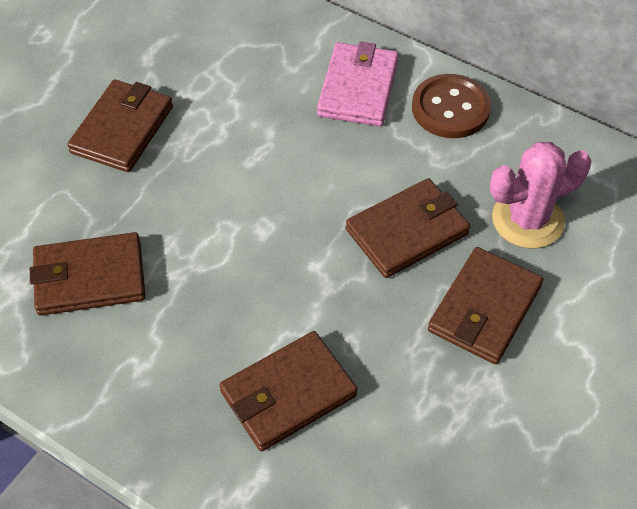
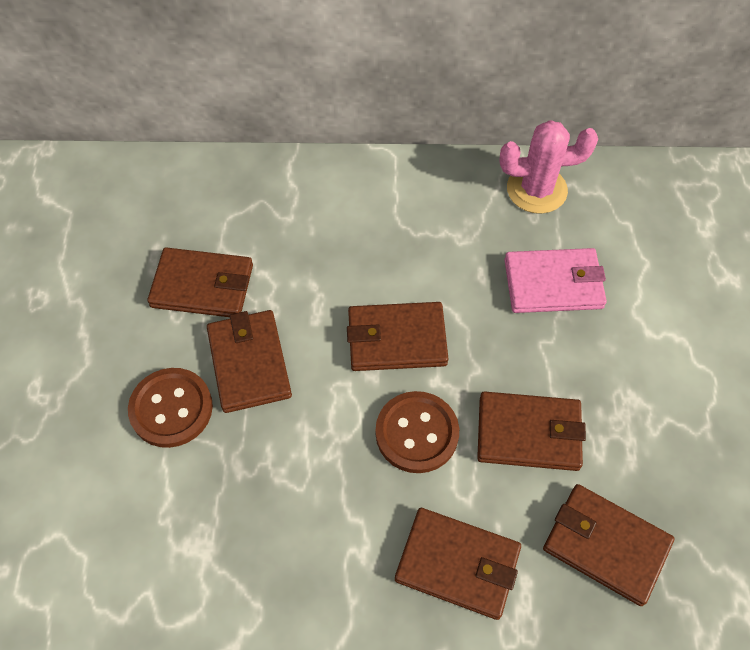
brown button: [412,74,491,138] = 1 -> [128,368,213,448] [376,391,459,473] = 2
brown wallet: [30,232,146,316] [67,79,173,172] [220,331,357,451] [346,178,470,278] [428,247,543,364] = 5 -> [147,247,253,317] [207,310,292,413] [347,302,448,371] [395,508,521,620] [477,391,586,471] [543,484,675,606] = 6

